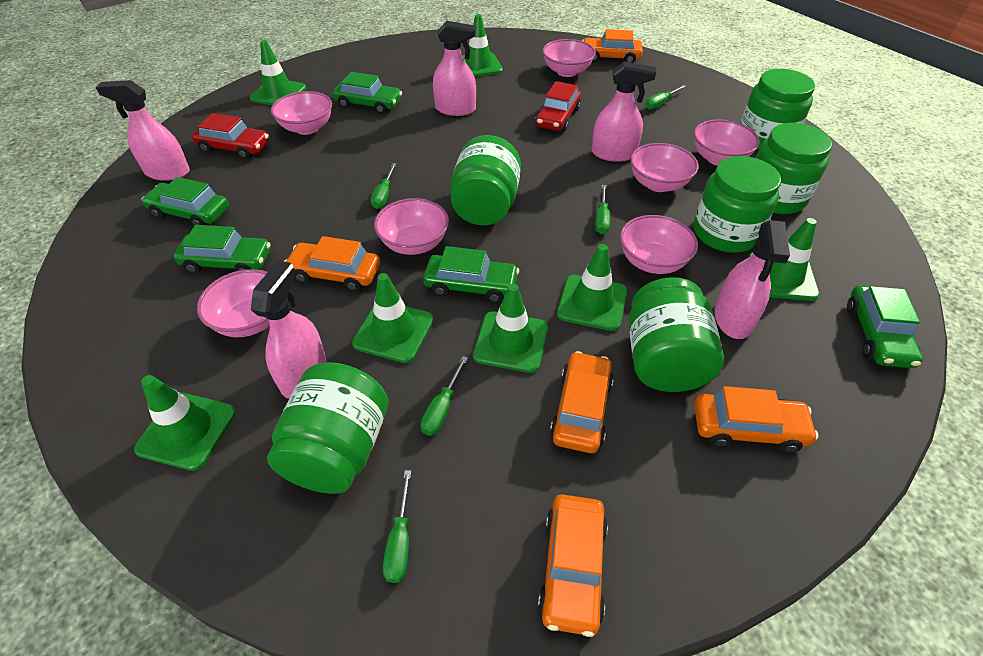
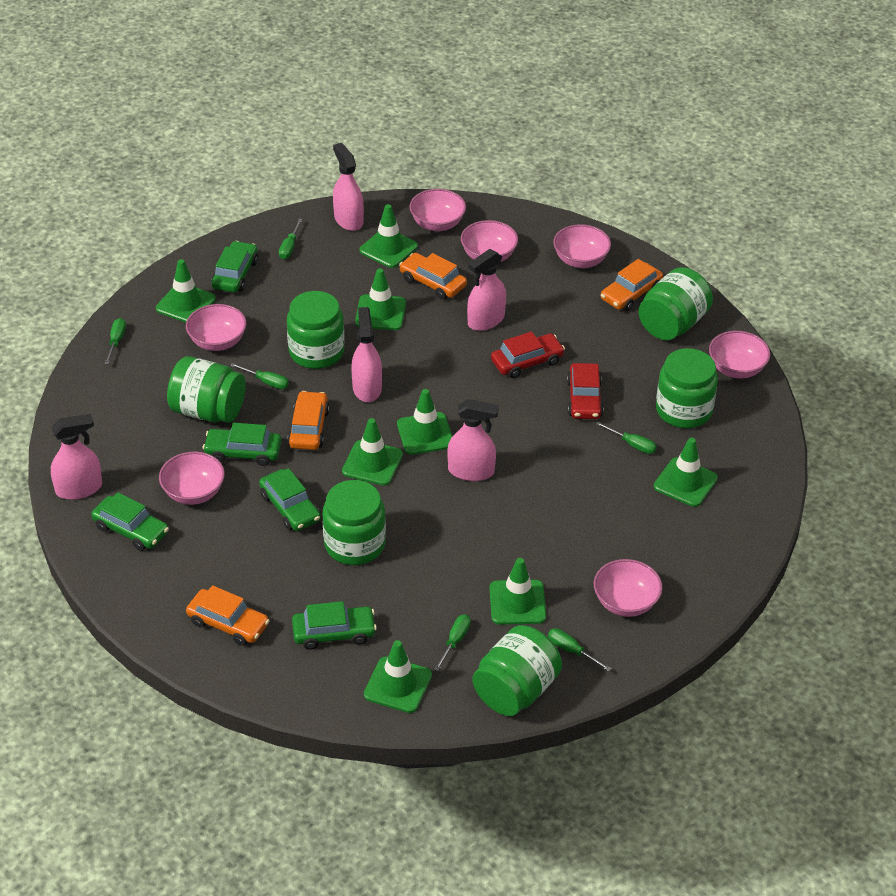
green screwdriver: [370,163,397,209] [383,470,411,583] [421,356,468,436] [595,185,610,234] [645,85,687,110] = 5 -> [105,318,126,364] [230,363,289,389] [279,219,302,259] [434,614,471,671] [548,628,612,671] [596,422,657,454] = 6
green traffic cone: [134,375,236,471] [250,40,306,105] [352,273,434,363] [462,14,503,77] [473,284,548,373] [557,244,627,331] [748,218,820,301] = 7 -> [156,259,216,322] [342,418,403,486] [355,268,406,330] [359,204,418,268] [364,640,432,713] [397,389,452,455] [489,558,546,625] [654,438,718,507] = 8
orange car: [284,236,380,291] [538,494,608,637] [550,351,614,453] [582,29,643,63] [694,386,818,453] = 5 -> [186,585,269,646] [288,391,330,450] [399,253,467,299] [601,259,663,311] = 4

